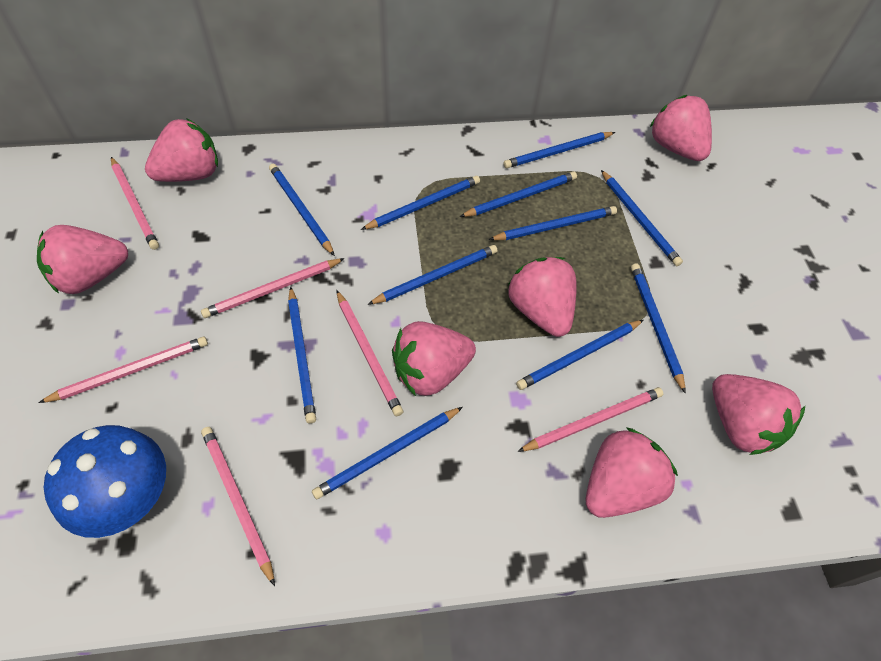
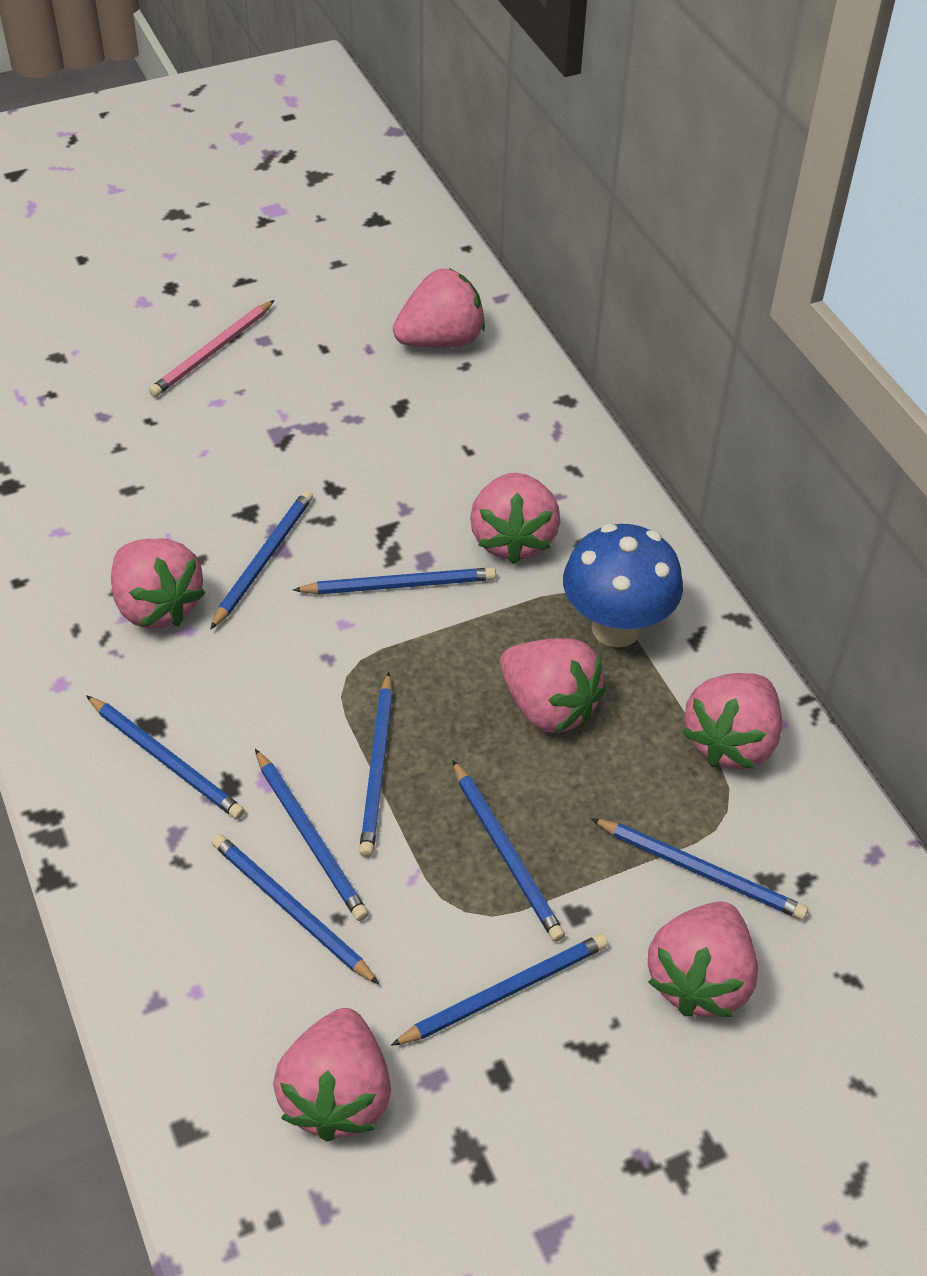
blue pencil: [269,164,335,256] [288,286,316,424] [312,407,463,499] [361,176,480,230] [367,245,498,305] [460,172,577,217] [489,206,617,240] [503,132,615,168] [516,320,643,390] [601,170,683,266] [631,263,686,394] = 11 -> [86,695,245,819] [210,490,313,630] [212,834,379,984] [255,749,369,921] [293,568,496,595] [359,672,393,857] [390,934,608,1046] [452,760,565,942] [591,818,808,920] = 9
pink pencil: [38,336,208,403] [111,157,159,250] [201,258,345,318] [201,427,275,586] [336,290,403,416] [517,387,663,452] = 6 -> [149,300,274,397] = 1

